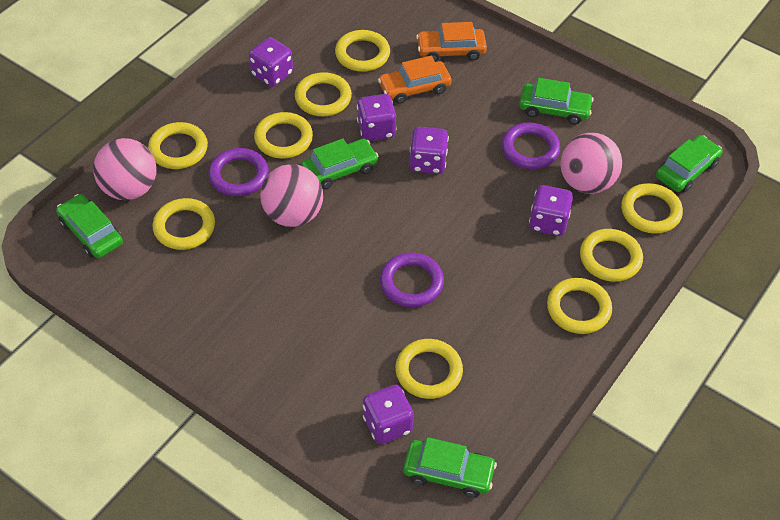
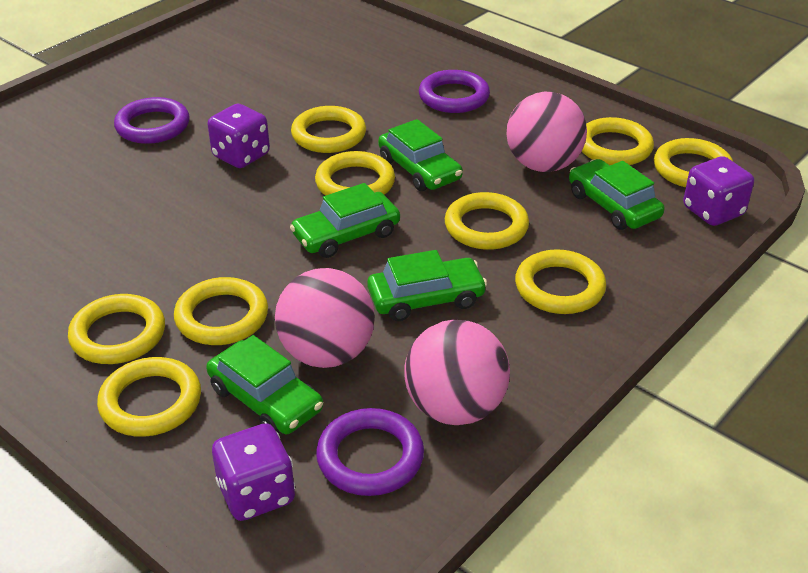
orange car: [378,56,452,104] [416,22,487,62] = 2 -> none = 0
purple dice: [249,37,293,87] [357,94,397,141] [363,385,414,444] [410,127,449,174] [529,185,573,236] = 5 -> [207,104,270,168] [212,423,295,521] [683,156,754,226] = 3

